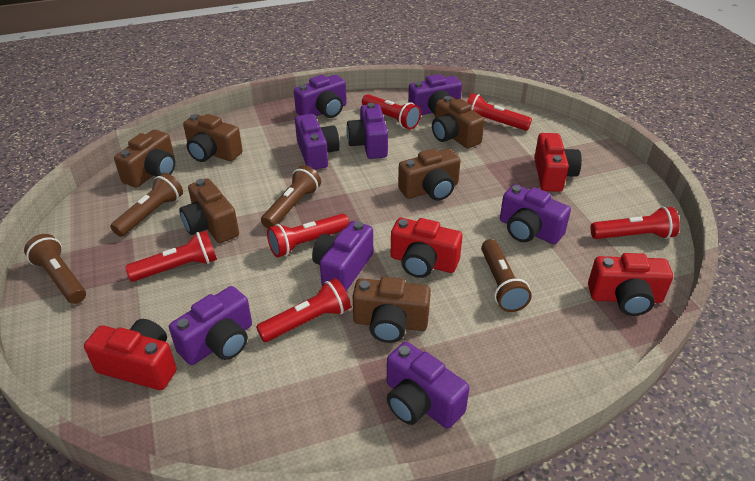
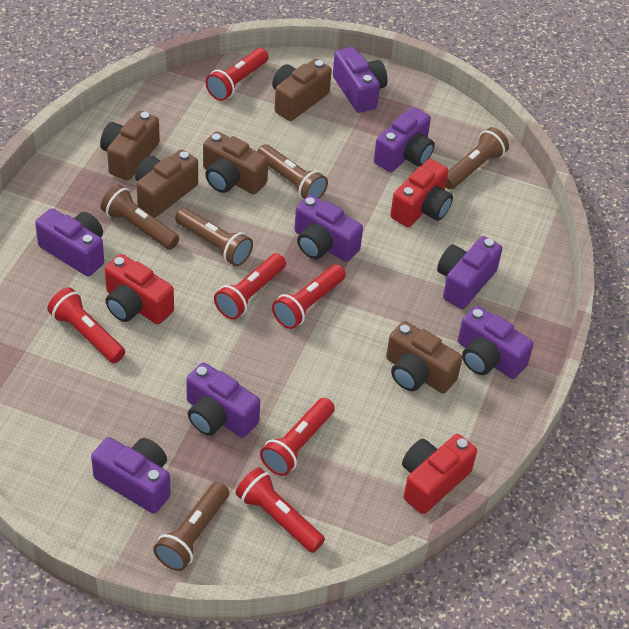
brown camera: [114,129,175,188] [179,178,239,243] [183,114,243,162] [353,277,431,343] [398,149,461,201] [432,96,485,148] = 6 -> [100,111,160,181] [135,149,198,218] [203,131,268,194] [272,59,332,121] [386,321,462,393] = 5
brown flashlight: [24,234,86,304] [110,173,183,237] [261,165,321,228] [481,239,532,312] = 4 -> [101,185,179,250] [153,482,229,571] [175,208,253,266] [257,144,328,200] [445,127,509,190] = 5
red camera: [84,319,177,390] [391,218,463,278] [534,133,582,192] [588,253,673,316] = 4 -> [105,254,174,324] [390,159,453,227] [402,434,477,514] = 3

